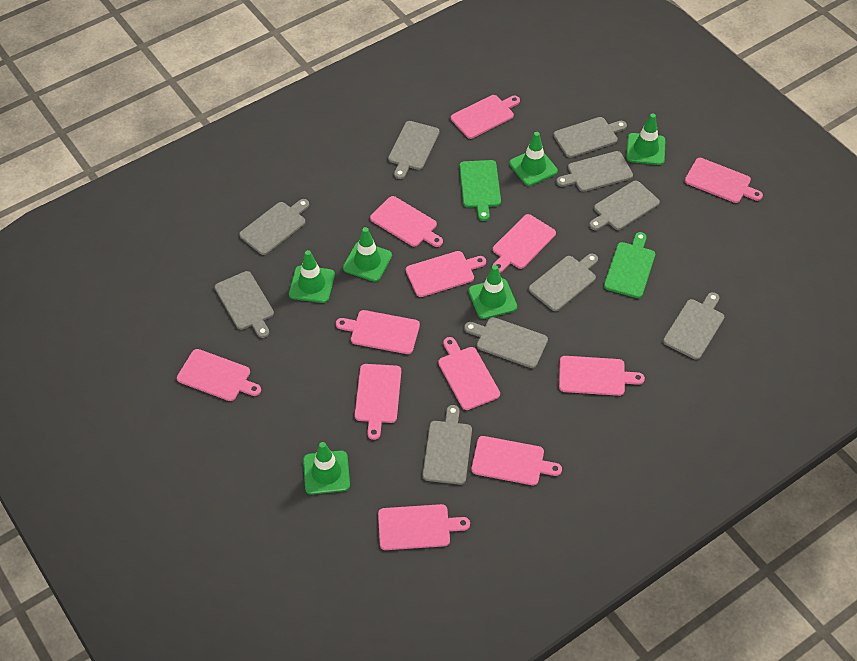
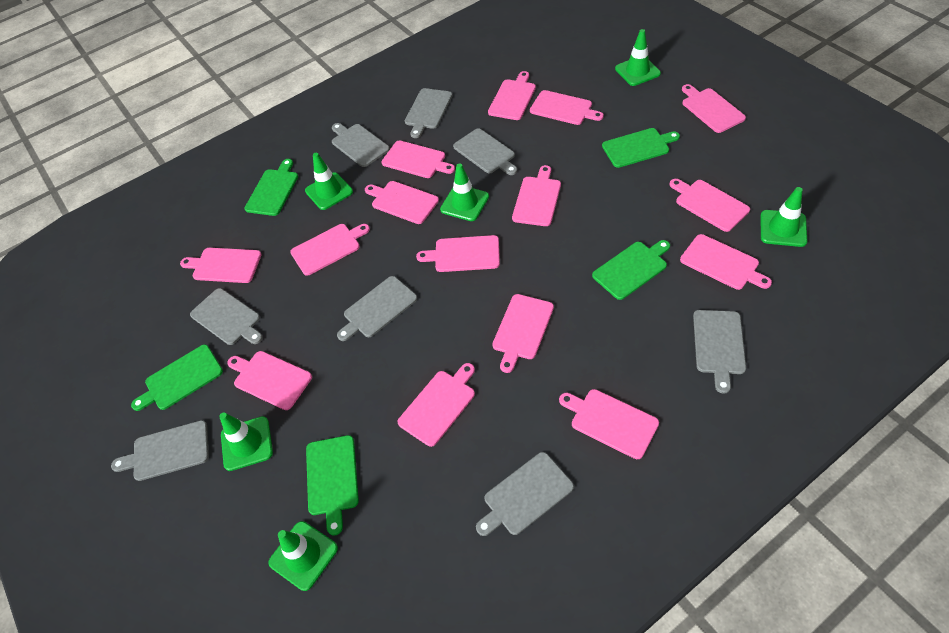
green cutting board: [459,160,501,221] [604,232,655,298] = 2 -> [131,345,223,411] [245,159,298,216] [306,435,359,535] [592,240,670,300] [602,128,680,168] = 5
grey cutting board: [215,271,274,338] [239,199,309,255] [388,121,440,179] [423,405,472,485] [464,317,548,368] [529,254,598,311] [553,117,627,158] [556,151,633,192] [589,181,660,230] [663,292,724,360] = 10 -> [111,420,209,481] [190,288,263,345] [332,123,390,167] [337,276,417,341] [405,88,452,138] [453,128,517,175] [476,452,574,536] [693,310,746,394] = 8
pink cutting board: [177,349,261,401] [336,310,420,354] [355,364,401,440] [370,196,443,247] [378,504,470,550] [406,251,486,297] [438,337,500,410] [451,95,520,139] [471,436,562,485] [492,214,556,273] [559,356,645,396] [685,158,763,203] = 12 -> [180,248,262,283] [227,351,312,410] [290,224,370,276] [365,181,439,224] [381,140,455,178] [398,363,475,447] [416,235,500,272] [488,71,536,120] [492,294,554,373] [512,165,561,226] [530,90,604,125] [559,389,659,459] [670,179,750,232] [680,234,772,290] [682,84,746,133] = 15

